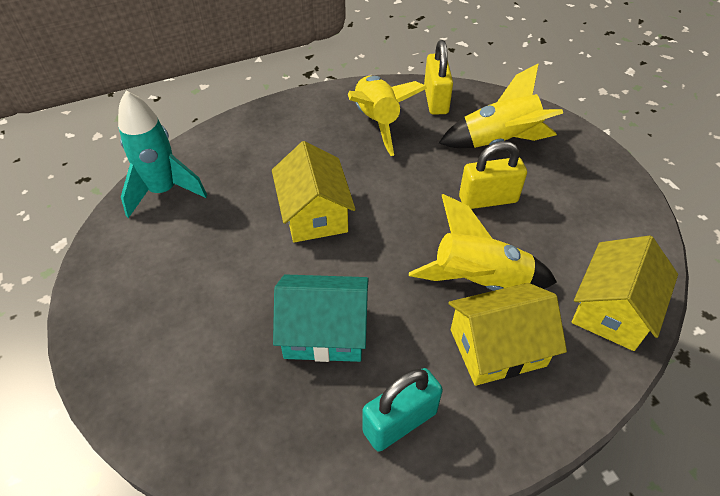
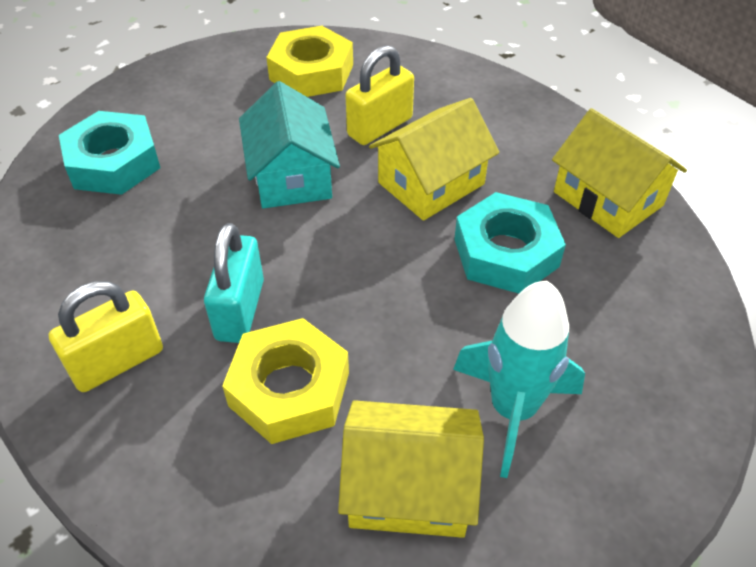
turquoise nut: none = 0 -> [59,111,160,195] [454,192,566,294] = 2
yellow nut: none = 0 -> [222,318,349,444] [266,26,353,97] = 2
yellow rocket: [348,76,427,156] [409,194,557,291] [439,63,563,148] = 3 -> none = 0

